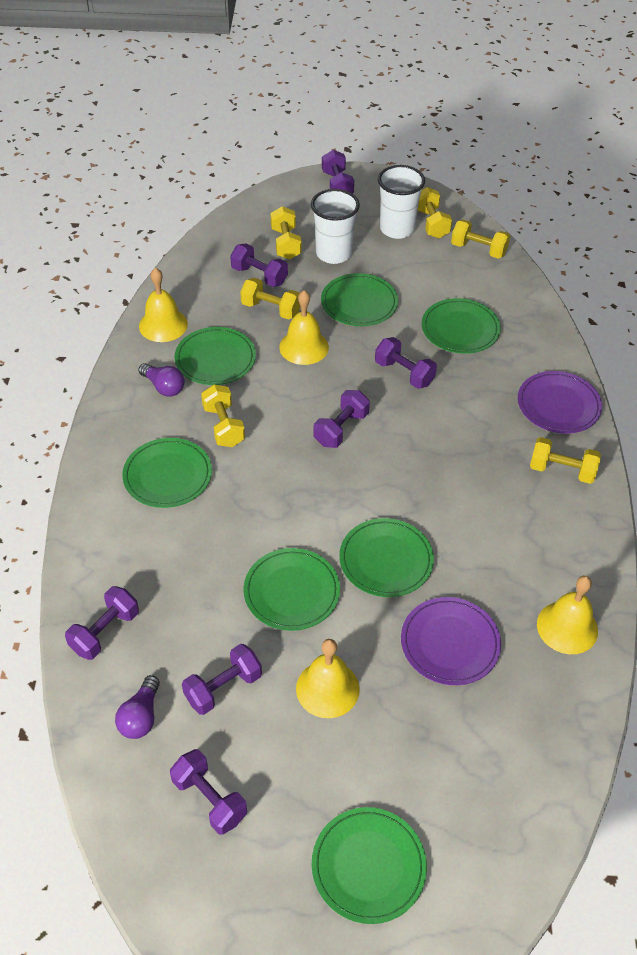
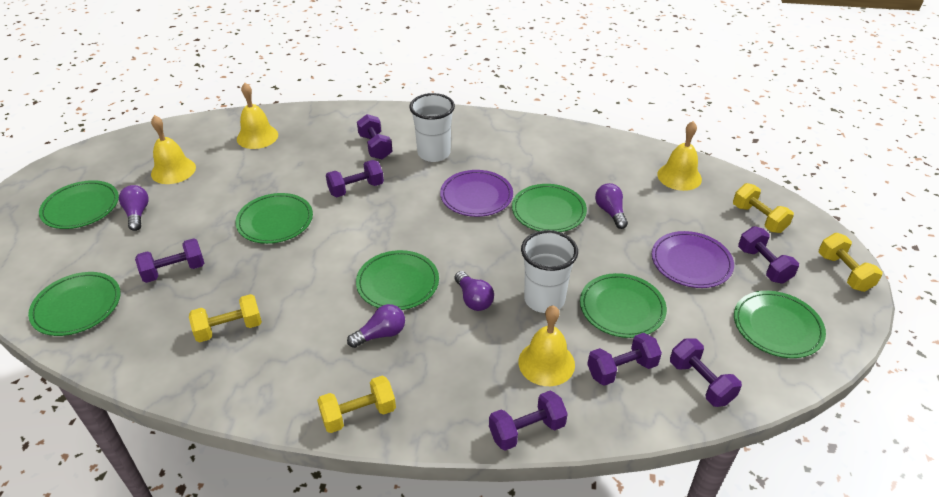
purple light bulb: [115,675,160,739] [138,363,185,397] = 2 -> [119,185,149,231] [347,304,405,348] [454,271,494,311] [595,183,628,229] = 4
yellow dumbbell: [201,384,245,447] [240,278,301,319] [271,206,302,260] [417,187,452,239] [451,220,510,259] [530,437,601,484] = 6 -> [189,294,262,342] [317,376,396,433] [733,183,794,233] [819,233,882,292] = 4

